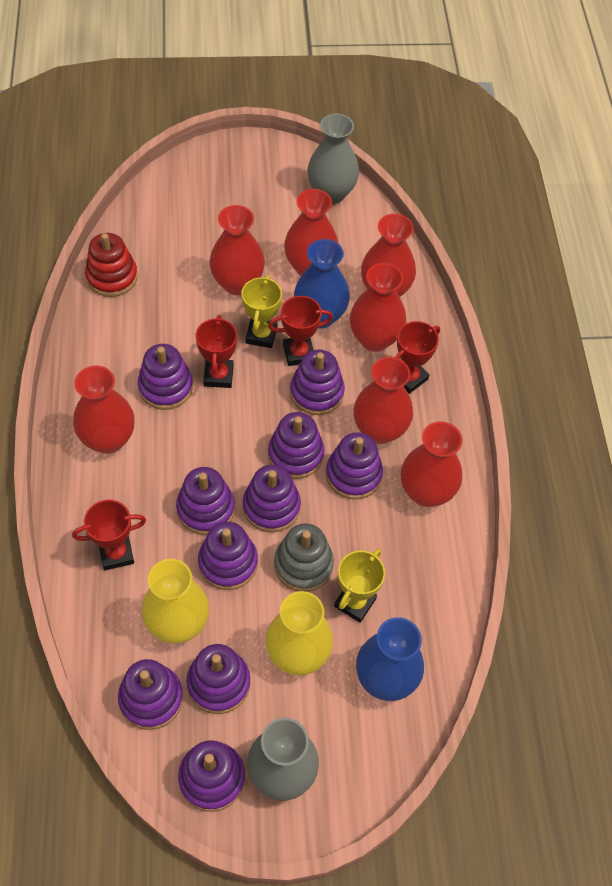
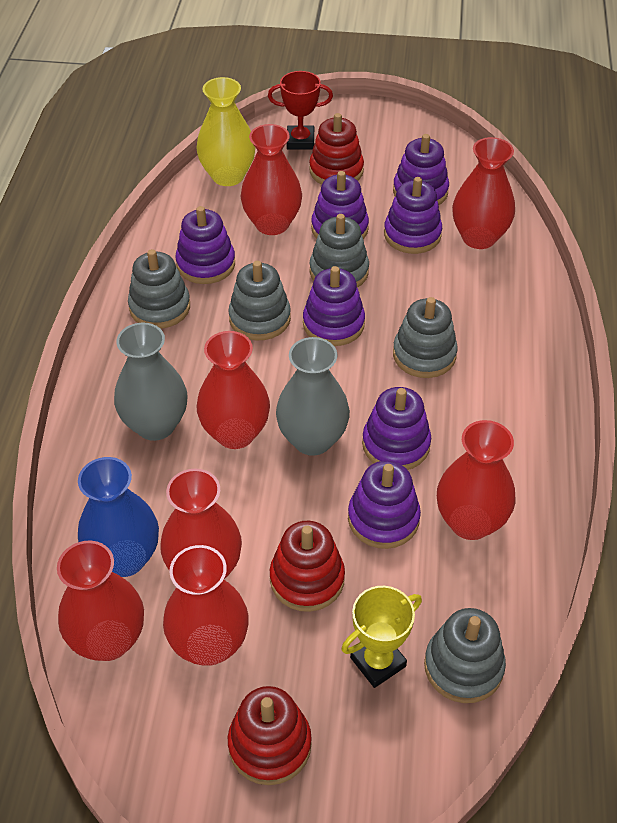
blue vase: [294,239,350,329] [356,617,424,701] = 2 -> [78,457,159,577] = 1
grey stacking toy: [274,523,334,592] = 1 -> [128,249,190,329] [228,261,291,340] [310,214,369,288] [393,297,458,378] [424,608,506,703] = 5
purple stacking toy: [118,659,183,730] [138,344,193,410] [176,467,235,535] [178,740,245,812] [186,644,250,714] [198,522,258,590] [243,465,301,532] [268,412,324,479] [290,349,345,415] [326,432,383,499] = 10 -> [175,206,235,284] [303,266,365,346] [311,171,369,239] [348,461,421,549] [362,387,431,470] [384,177,442,254] [393,134,449,205] = 7
red stacking toy: [85,233,138,297] = 1 -> [228,686,312,785] [270,521,345,612] [309,113,364,185] = 3
red trophy: [72,500,146,571] [196,315,237,388] [268,296,333,366] [395,321,440,394] = 4 -> [268,71,333,150] = 1
yellow trophy: [241,275,282,348] [334,549,385,623] = 2 -> [342,586,422,688] = 1
yellow vase: [142,559,209,644] [265,591,333,676] = 2 -> [196,77,256,186] = 1

